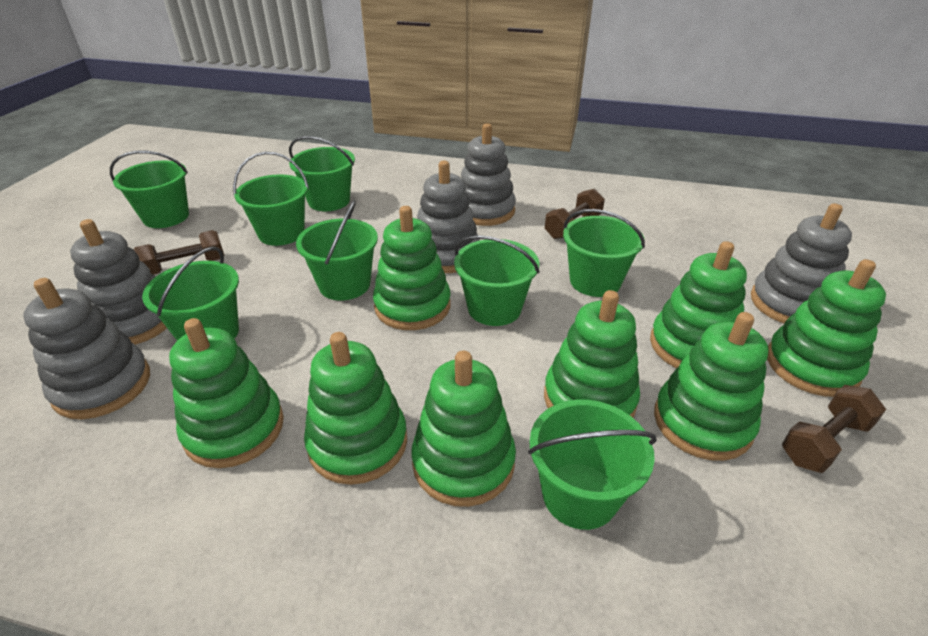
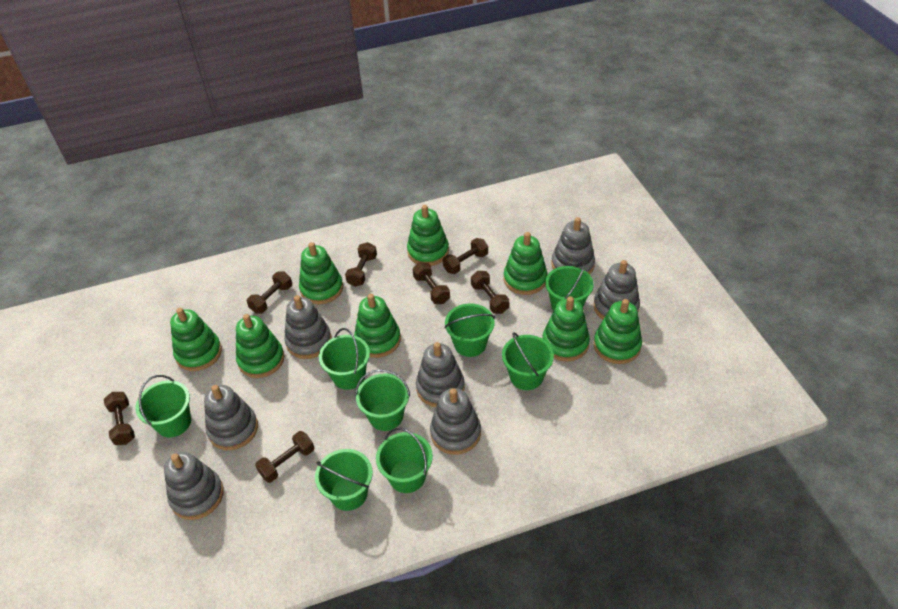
brown dumbbell: [133,230,224,275] [545,189,605,239] [782,385,886,473] = 3 -> [104,392,135,445] [247,271,292,314] [255,431,314,483] [345,242,377,287] [413,262,450,304] [443,238,488,274] [471,271,509,314] = 7
grey stacking toy: [23,278,150,419] [70,219,167,345] [417,161,480,273] [461,123,516,226] [751,203,852,323] = 5 -> [164,452,224,520] [204,385,258,450] [284,295,331,359] [416,342,465,407] [430,388,481,455] [551,217,595,275] [593,260,640,319] = 7

